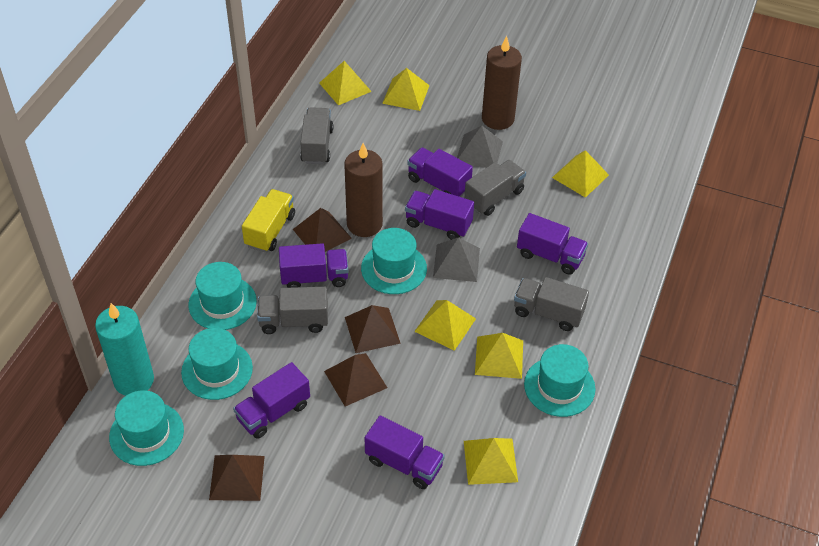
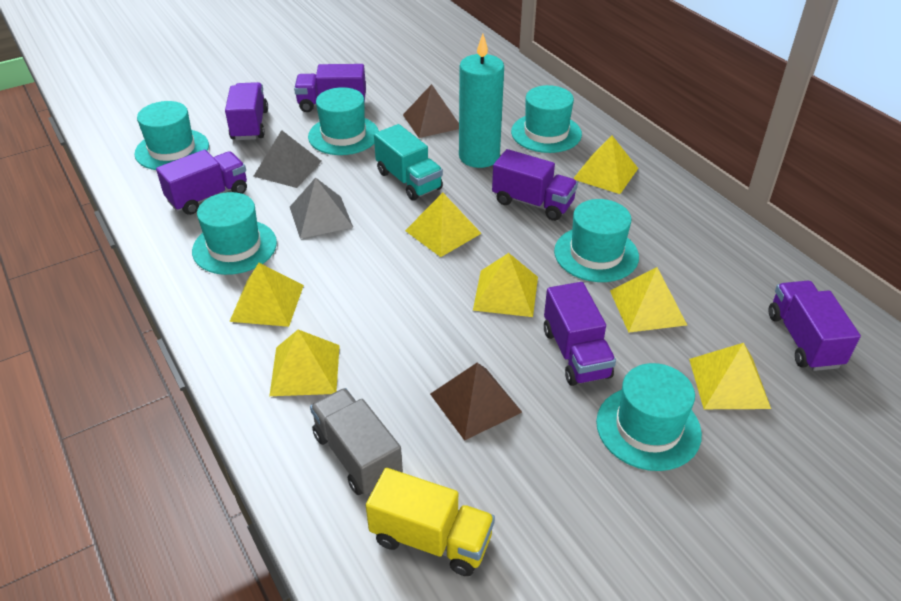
brown candle: [344,143,383,237] [482,36,522,130] = 2 -> none = 0
brown pyramid: [209,455,265,501] [293,208,352,252] [324,353,387,406] [345,305,401,353] = 4 -> [403,84,459,138] [430,363,522,441] = 2
grey truck: [257,287,328,334] [300,107,334,164] [464,160,526,216] [514,277,589,331] = 4 -> [310,388,403,495] = 1
turquoise hat: [109,390,184,466] [181,328,253,400] [188,262,257,330] [361,228,427,294] [524,344,595,417] = 5 -> [135,101,209,170] [192,192,277,275] [308,87,379,155] [511,85,582,153] [554,199,639,282] [596,363,702,471] = 6
turquoise truck: none = 0 -> [374,124,443,201] = 1
yellow pyramid: [319,61,372,105] [382,68,430,111] [414,300,476,351] [464,438,518,485] [475,333,523,379] [552,150,609,198] = 6 -> [229,263,304,327] [269,330,340,396] [405,193,482,257] [473,253,538,317] [573,135,638,194] [610,267,687,333] [689,343,771,409] = 7

